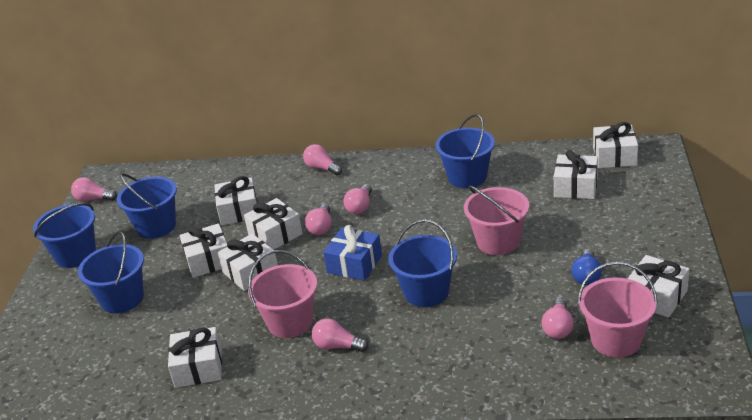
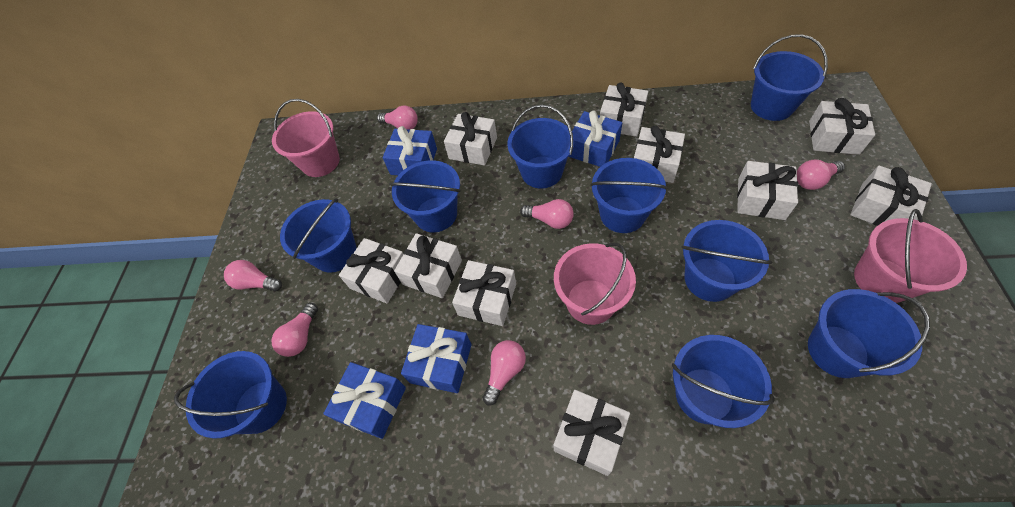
blue bucket: [33,203,96,268] [78,231,144,313] [117,173,177,239] [388,220,457,307] [435,114,495,188] = 5 -> [174,351,287,439] [280,198,357,273] [389,160,461,232] [507,105,574,188] [590,158,668,233] [672,335,775,428] [681,220,772,302] [751,34,828,121] [808,289,930,378] = 9
blue gift: [323,225,382,281] = 1 -> [323,362,406,439] [383,126,437,175] [401,324,471,393] [568,111,622,167] = 4
blue light bulb: [572,249,602,286] = 1 -> none = 0
white gift: [168,327,222,388] [179,224,227,278] [214,176,257,225] [217,234,278,291] [244,198,303,250] [554,150,598,199] [593,122,638,168] [627,255,689,318] = 8 -> [339,238,403,303] [394,233,462,298] [444,112,497,166] [452,260,516,326] [554,390,630,476] [600,82,648,137] [634,125,685,183] [737,161,798,220] [809,98,875,155] [850,166,932,226] = 10

